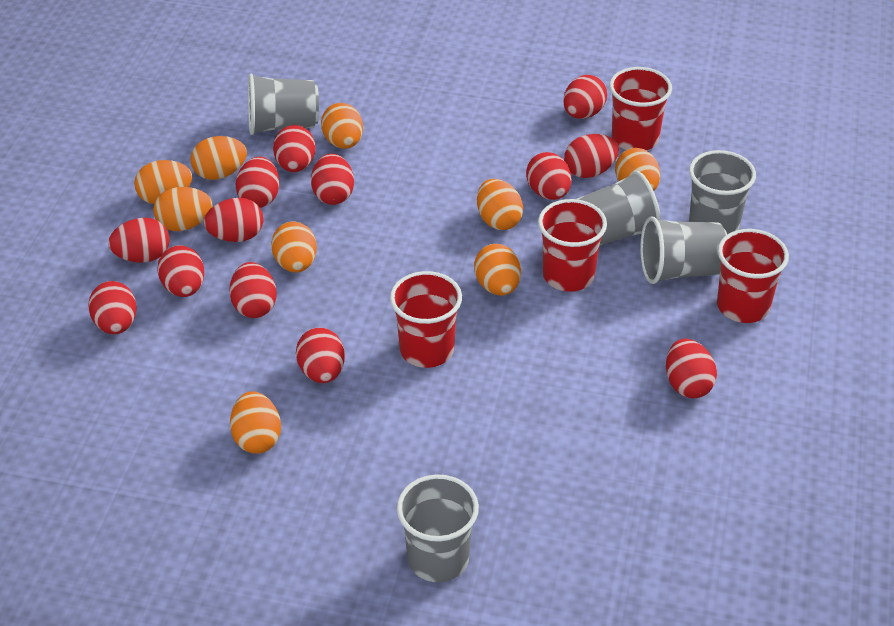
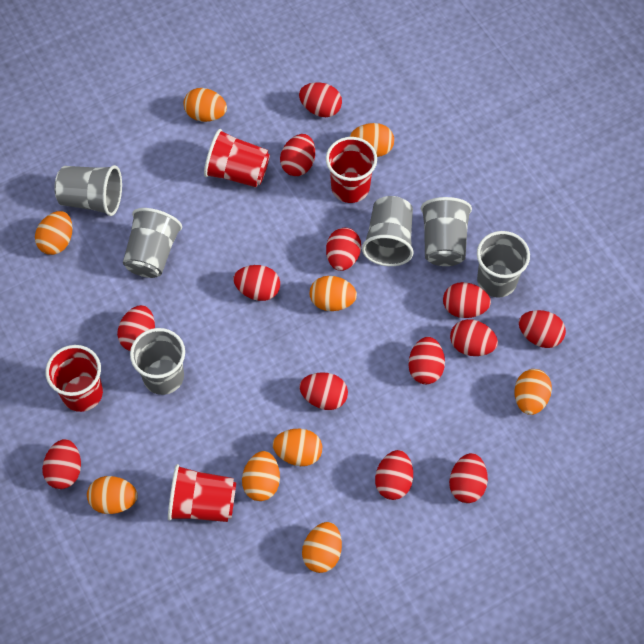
grey cup: [248,74,319,135] [397,474,479,582] [577,171,661,246] [640,216,727,284] [689,150,756,235] = 5 -> [54,165,122,216] [123,208,182,278] [130,328,185,395] [362,196,414,266] [421,197,472,266] [477,231,530,298] = 6

